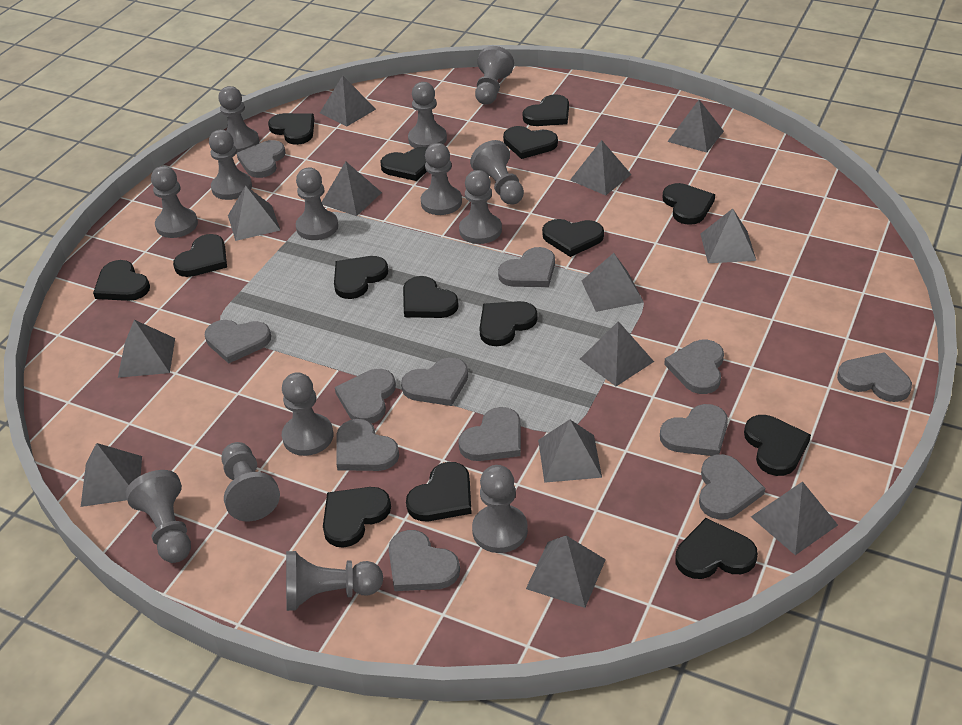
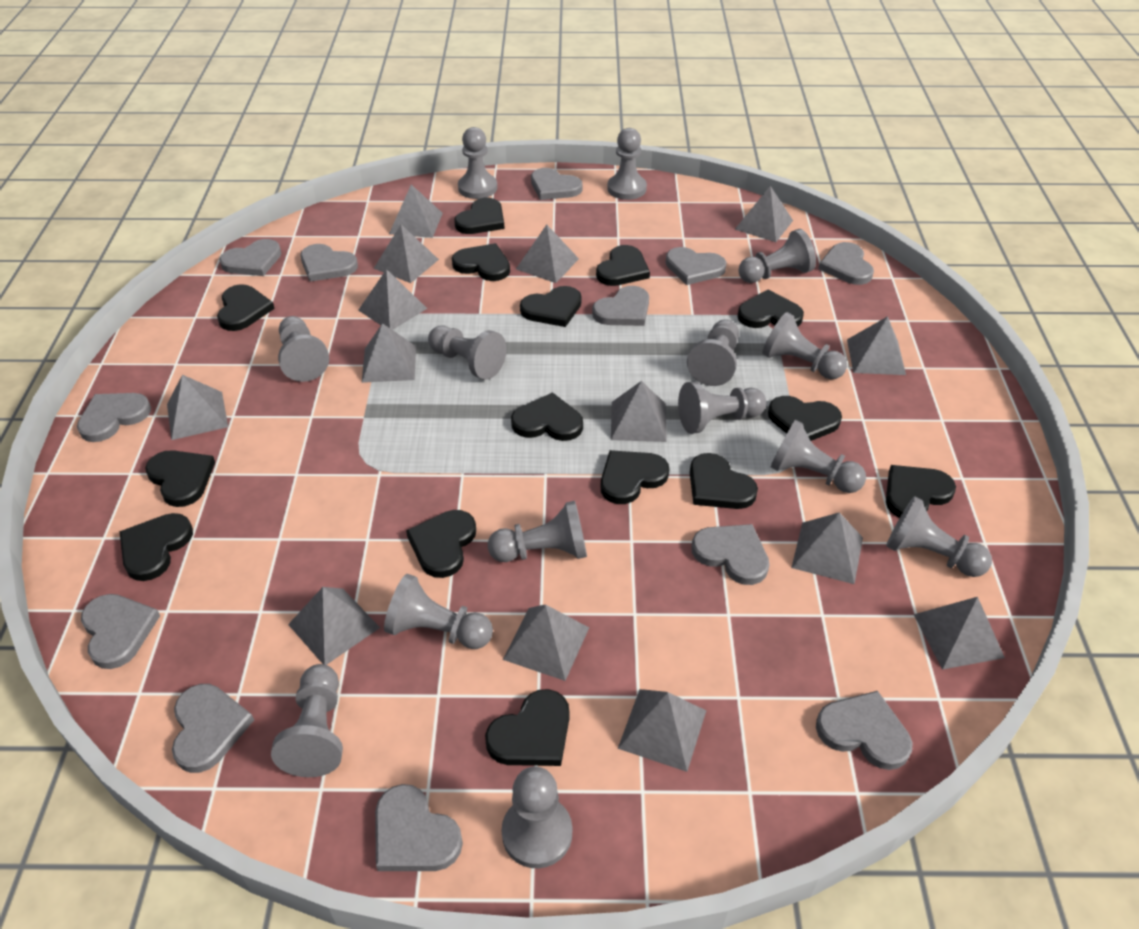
grey pyramid: [81,443,142,507] [118,320,175,378] [228,186,280,241] [320,76,376,127] [322,162,382,216] [526,536,606,608] [538,419,602,483] [570,140,632,196] [580,321,654,386] [582,253,644,312] [667,100,724,152] [700,209,756,263] [751,481,838,555] = 13 -> [167,375,228,440] [288,587,380,665] [358,269,427,330] [362,323,416,383] [374,225,439,283] [389,185,443,238] [503,604,589,681] [516,225,579,283] [611,381,667,442] [618,689,706,772] [735,186,793,242] [791,512,863,584] [847,316,906,375] [913,597,1005,670] = 14

